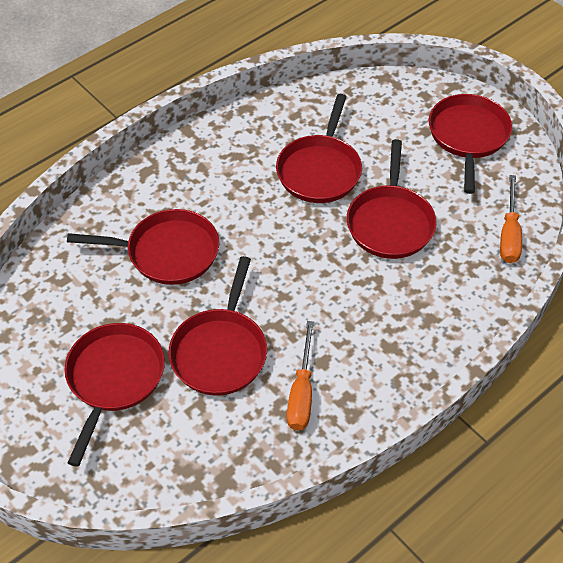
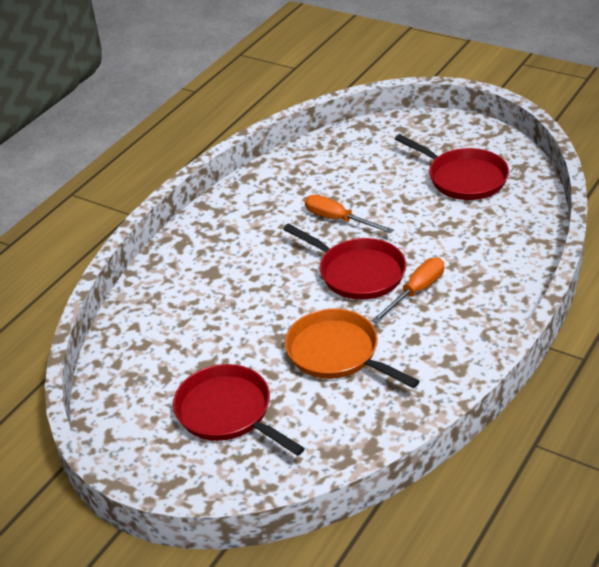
orange pan: none = 0 -> [285,309,420,388] = 1
red pan: [64,323,165,467] [67,209,219,285] [169,256,267,396] [276,94,362,203] [347,139,437,259] [429,94,512,194] = 6 -> [173,364,305,456] [283,224,406,300] [395,134,509,200] = 3

